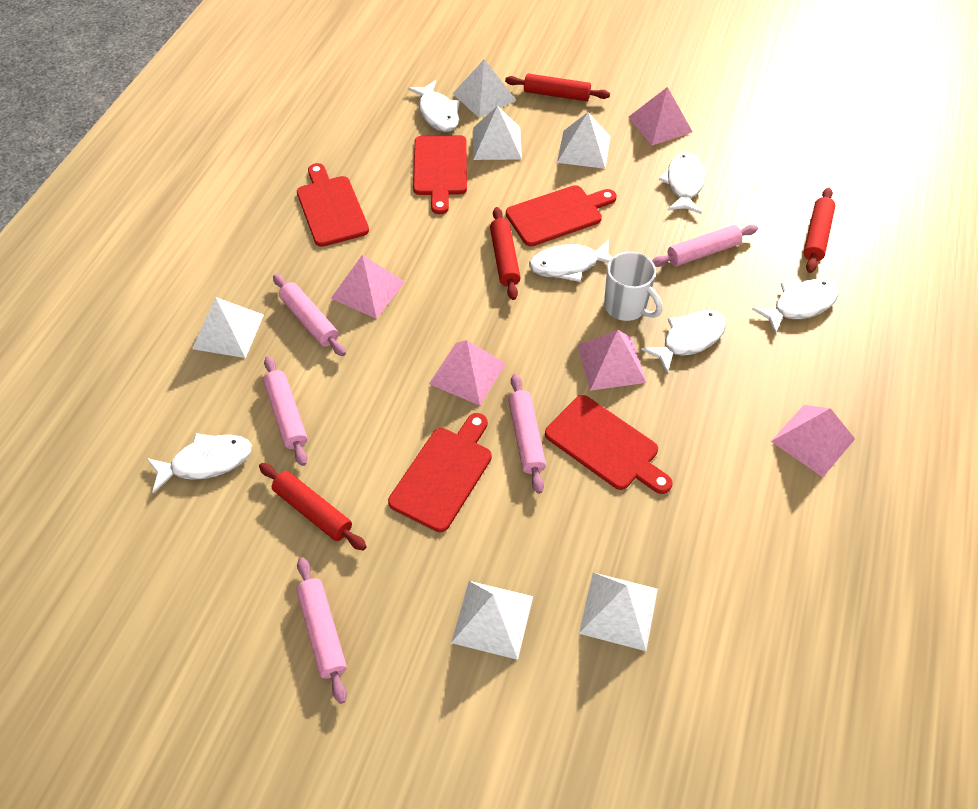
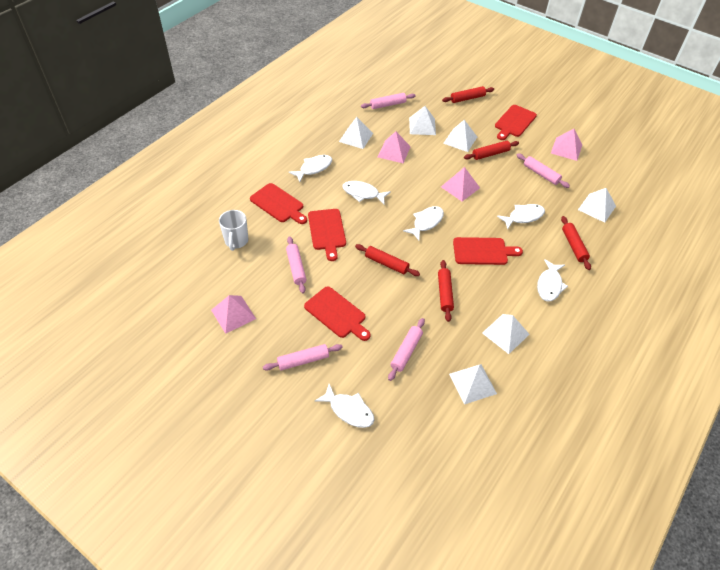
pink pyramid: [331,255,405,319] [429,340,506,406] [578,330,646,391] [629,87,693,145] [771,405,855,477] = 5 -> [211,295,256,334] [378,131,411,163] [441,167,480,201] [551,129,582,161] = 4
red rolling pin: [259,463,367,551] [490,207,521,300] [505,74,610,101] [804,187,836,273] = 4 -> [355,244,420,276] [438,260,454,322] [442,86,494,103] [464,141,519,160] [561,216,591,270] = 5

